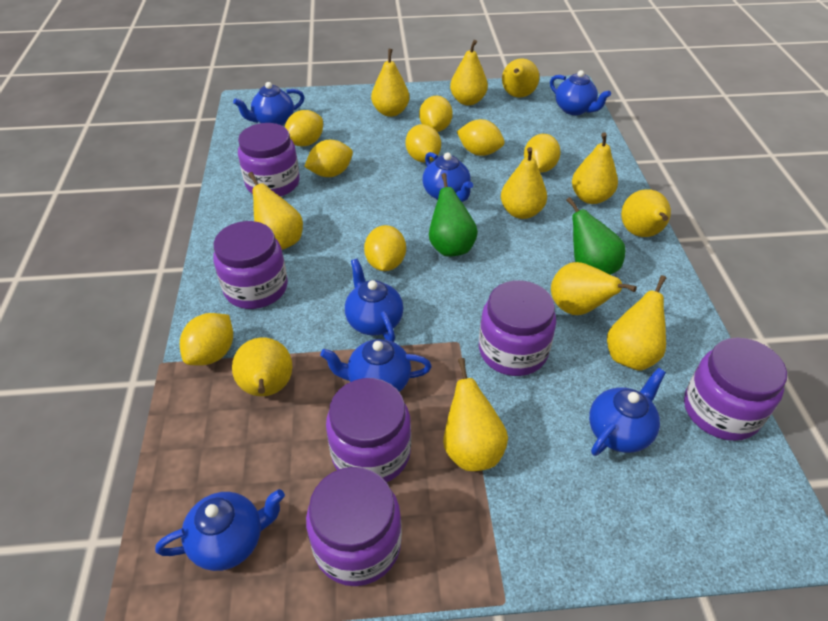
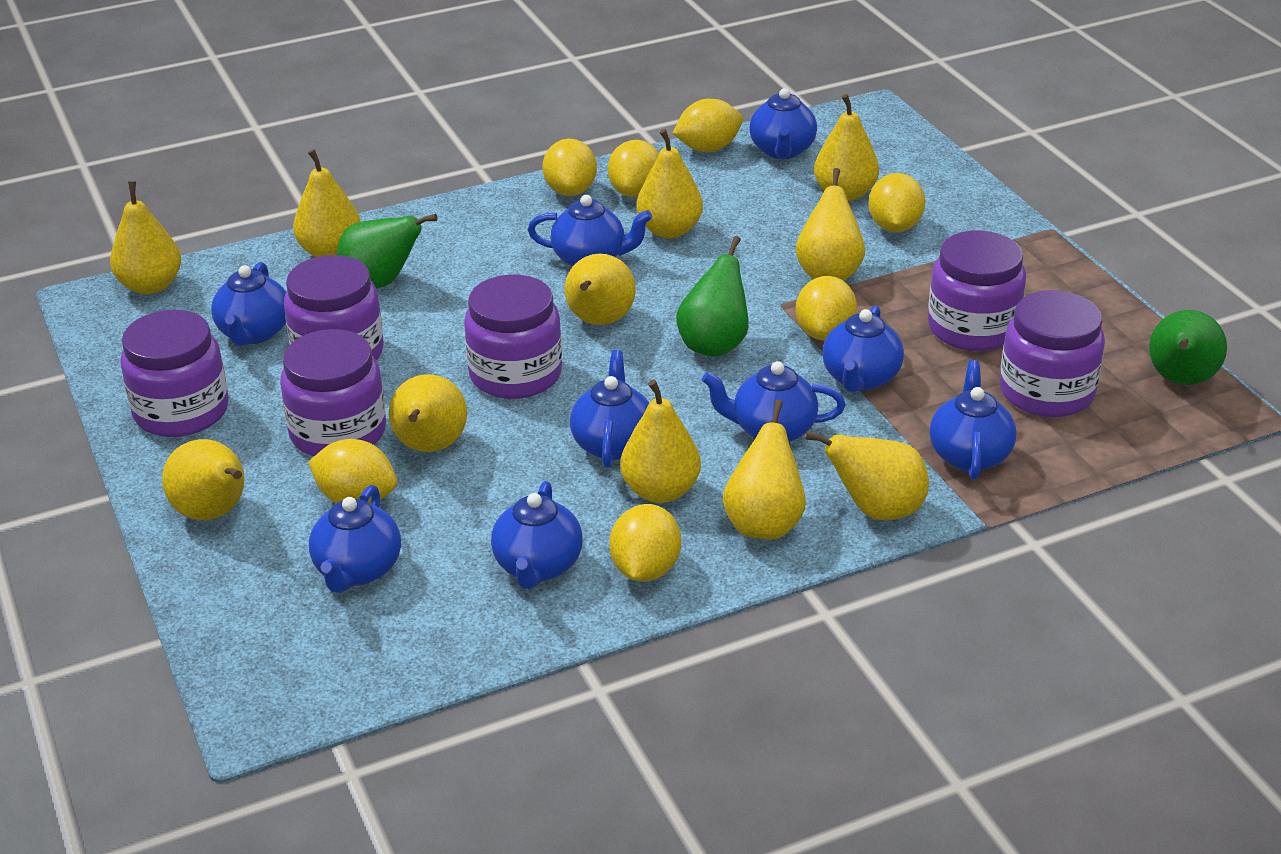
blue teapot: [155,489,285,571] [233,82,305,125] [320,339,432,392] [345,259,403,342] [422,152,473,202] [550,70,611,115] [589,368,666,456] = 7 -> [211,262,286,346] [309,485,401,593] [491,481,583,589] [528,195,652,267] [570,350,649,468] [702,361,846,442] [749,88,817,159] [822,306,904,392] [929,360,1016,480] = 9
green pear: [429,173,478,257] [566,197,626,275] = 2 -> [337,214,438,288] [676,236,749,357] [1149,310,1227,385] = 3
yellow lemon: [180,313,233,366] [285,110,323,146] [304,140,353,177] [364,225,406,271] [406,124,441,163] [419,96,453,132] [457,119,505,156] [524,134,561,173] = 8 -> [308,439,397,504] [542,138,597,196] [608,140,659,197] [609,504,681,582] [673,99,743,152] [796,276,857,340] [868,173,925,232] = 7

